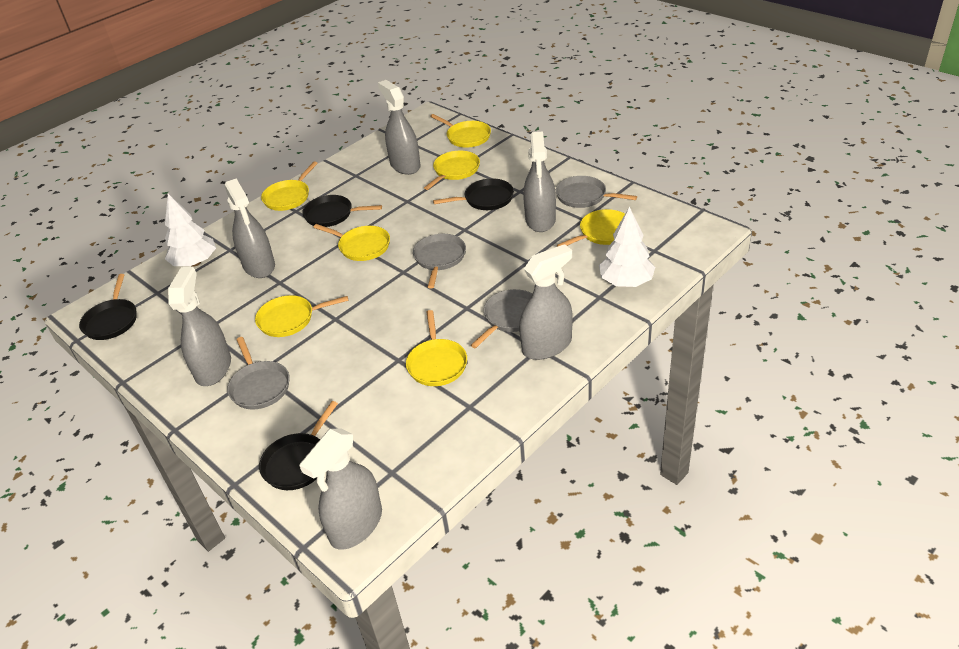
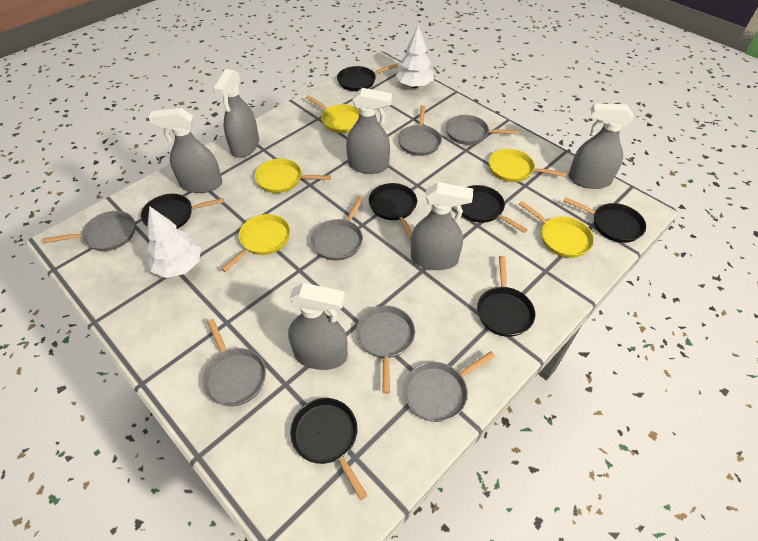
black pan: [79,274,136,340] [259,401,338,490] [302,195,382,227] [433,178,514,210] = 4 -> [141,194,224,229] [290,398,367,500] [337,64,398,91] [369,183,417,240] [461,185,528,233] [477,256,535,337] [563,197,646,243] = 7
grey pan: [227,337,290,410] [413,234,466,289] [471,289,532,348] [556,176,637,208] = 4 -> [43,211,135,251] [202,319,266,406] [311,196,364,261] [356,306,415,393] [398,105,442,156] [404,351,495,422] [446,115,518,145] = 7
yellow pan: [255,295,348,337] [261,161,318,211] [313,224,390,261] [406,310,467,386] [424,151,480,190] [430,114,491,148] [557,209,625,247] = 7 -> [221,214,290,272] [255,158,331,193] [306,95,359,133] [489,149,566,182] [519,201,594,258] = 5

